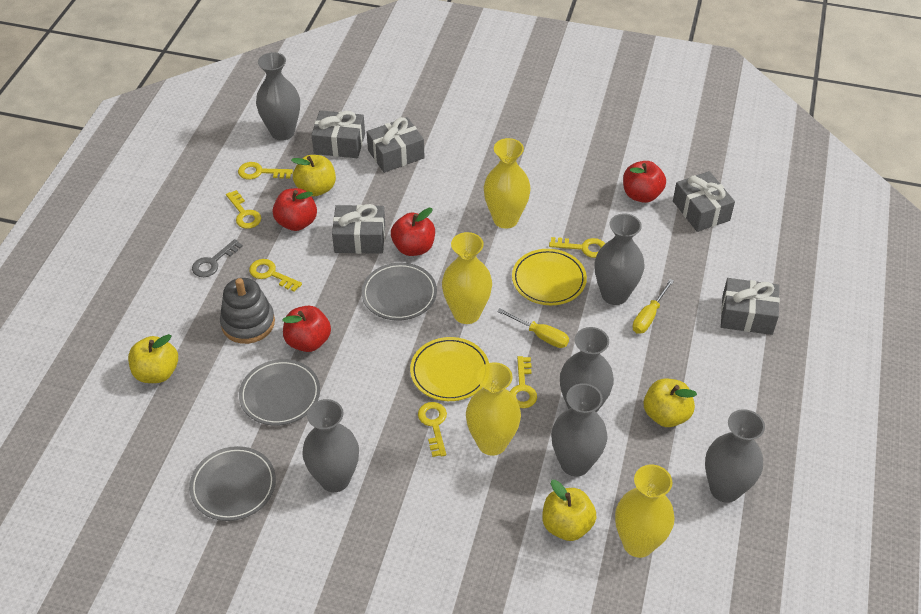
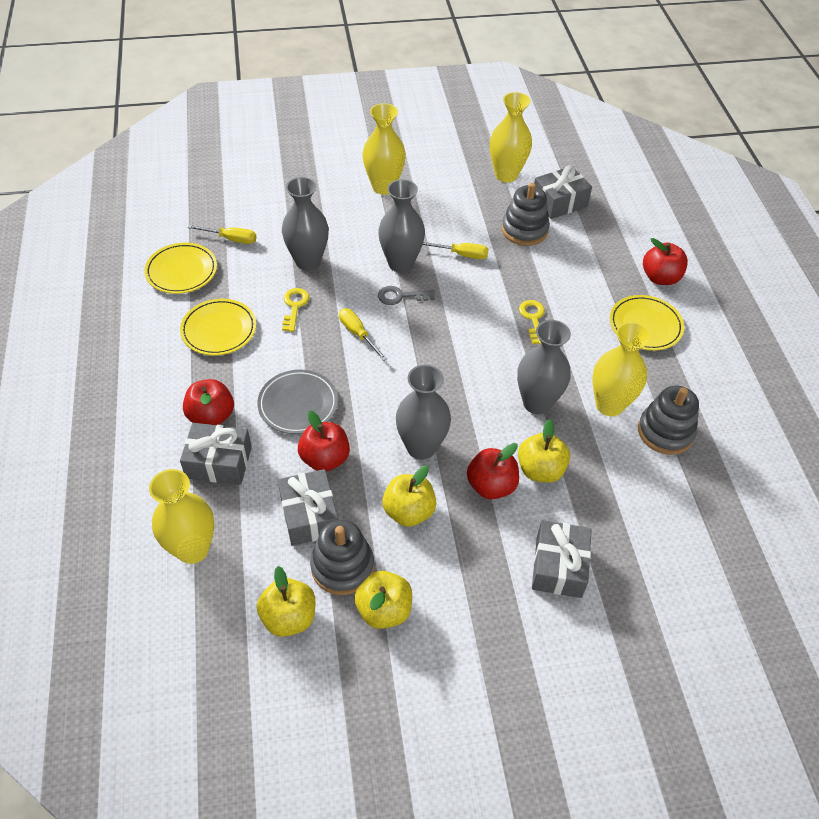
grey gift: [311,110,365,158] [332,204,385,254] [367,117,425,173] [673,171,735,232] [721,278,780,335] = 5 -> [180,423,252,485] [278,469,338,546] [532,520,592,598] [534,165,592,219] = 4
grey plate: [189,446,276,521] [239,359,320,426] [362,263,437,321] = 3 -> [257,370,338,434] = 1
grey stacking toy: [220,278,275,344] = 1 -> [310,520,374,595] [502,183,550,246] [638,386,699,455] = 3
grey vase: [256,52,300,141] [302,399,359,492] [551,383,607,477] [560,327,614,413] [595,213,644,305] [705,409,765,503] = 6 -> [282,177,329,271] [378,179,425,273] [396,365,451,460] [517,320,571,415] = 4
yellow key: [226,190,261,229] [238,162,293,180] [249,259,302,292] [418,402,447,457] [510,356,537,408] [549,237,605,258] = 6 -> [282,288,309,332] [519,300,545,344] = 2
yellow plate: [410,337,489,401] [512,249,587,305] = 2 -> [144,243,217,294] [180,299,256,356] [610,295,684,351] = 3
yellow screwdriver: [497,309,569,348] [632,279,674,334] = 2 -> [187,225,257,244] [339,308,387,361] [423,242,489,259] = 3

